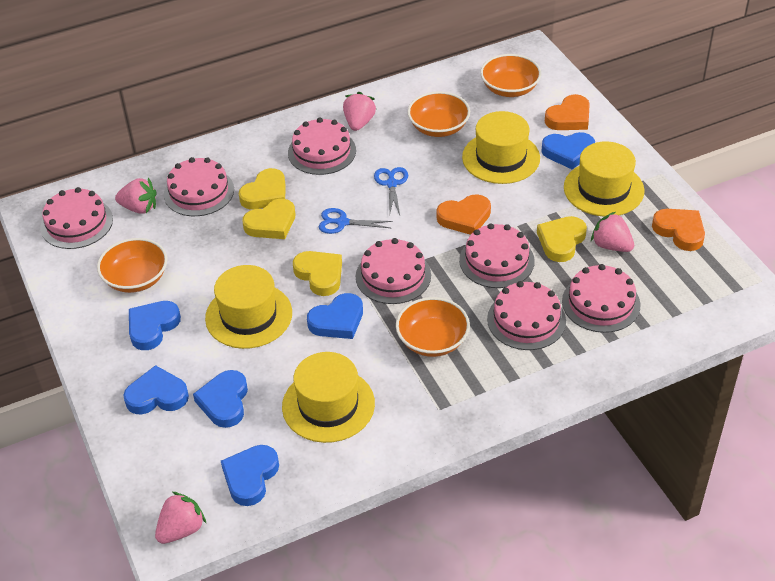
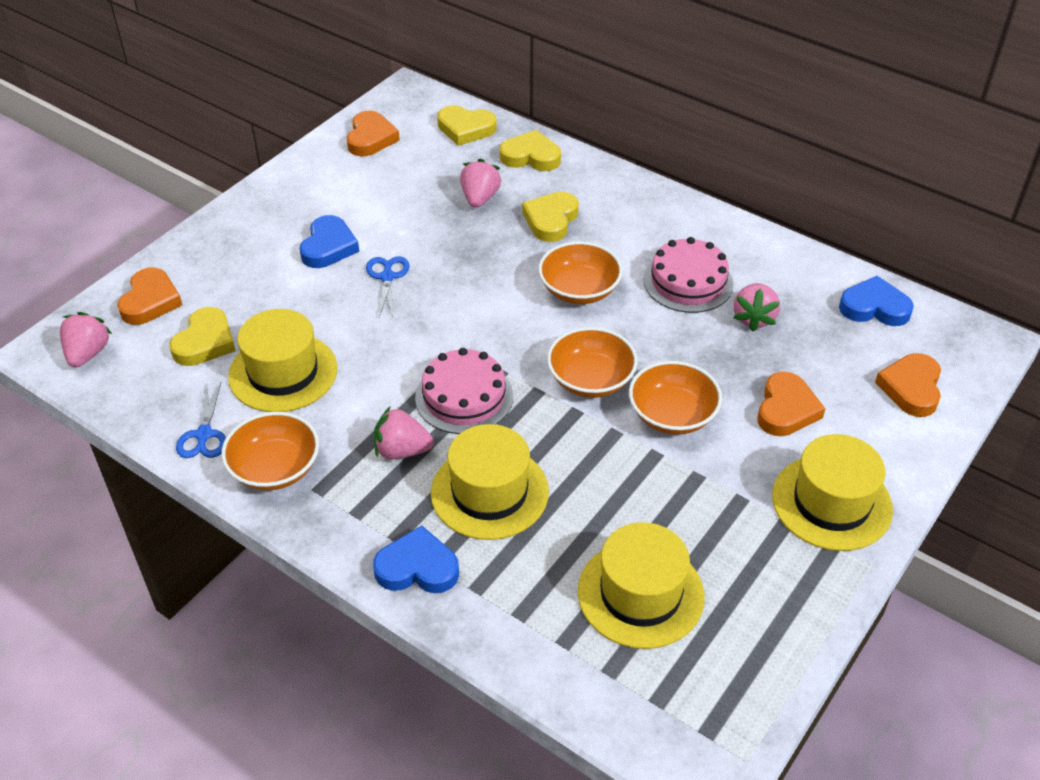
blue heart: [123,365,189,415] [129,301,181,350] [193,370,248,428] [221,445,279,506] [307,293,363,339] [541,132,595,169] = 6 -> [300,215,359,268] [373,525,459,593] [839,276,914,326] = 3
orange heart: [437,194,491,235] [545,94,590,130] [652,209,705,251] = 3 -> [117,268,182,325] [347,111,400,157] [757,371,826,436] [875,353,941,417] = 4
pink cake: [40,187,113,249] [164,157,234,216] [288,118,356,175] [356,238,431,304] [459,223,535,288] [487,281,566,350] [562,264,640,333] = 7 -> [415,348,513,434] [644,237,734,313] = 2

